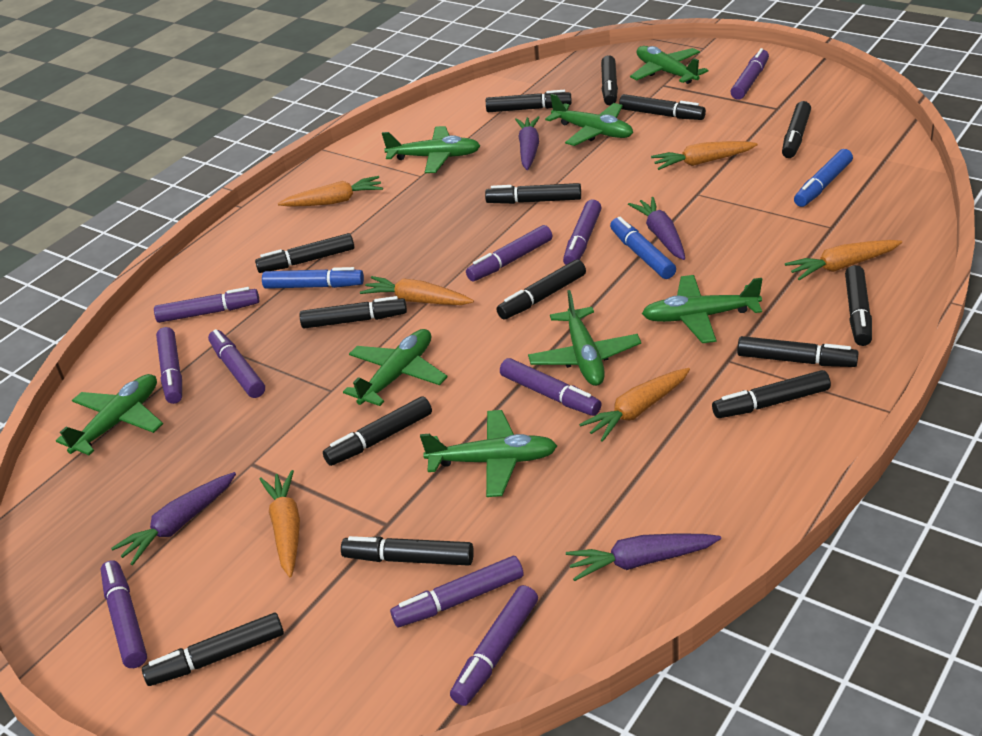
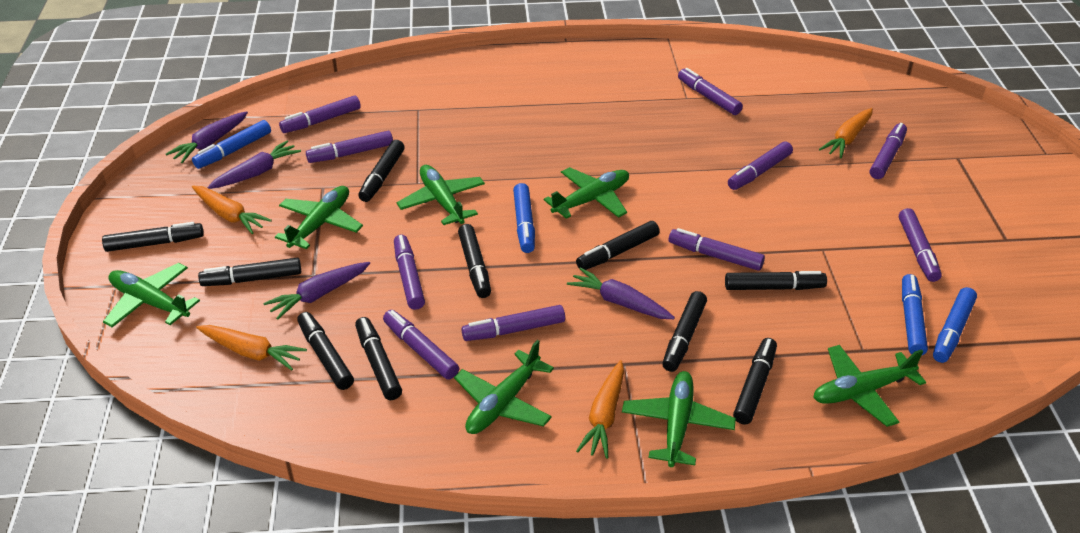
black marker: [142,613,284,686] [255,233,354,273] [299,296,407,329] [323,396,432,466] [341,536,474,566] [485,183,581,204] [486,90,572,112] [497,259,586,320] [601,55,618,105] [619,94,706,120] [712,370,831,418] [737,336,859,367] [782,101,811,158] [845,265,872,346] = 14 -> [102,222,204,252] [198,258,301,286] [297,312,354,390] [355,317,402,400] [358,140,405,202] [458,224,491,298] [576,221,660,270] [662,291,707,372] [725,271,827,290] [733,338,777,425] = 10
blue marker: [262,267,364,289] [610,217,676,279] [794,149,853,207] = 3 -> [192,120,271,169] [513,183,535,253] [902,274,928,355] [933,287,977,363] = 4
green plane: [56,374,163,455] [343,329,448,406] [382,126,481,173] [420,410,557,497] [528,290,641,386] [545,94,633,146] [630,46,708,84] [642,275,762,343] = 8 -> [103,263,200,327] [275,186,363,249] [396,165,485,225] [454,340,554,434] [544,167,629,219] [622,371,736,467] [813,345,926,427] = 7
orange carrot: [259,470,300,577] [278,176,383,207] [360,276,474,305] [579,368,690,442] [651,141,758,170] [785,240,902,280] = 6 -> [192,186,272,234] [196,325,307,370] [576,360,624,459] [819,108,873,158] = 4

